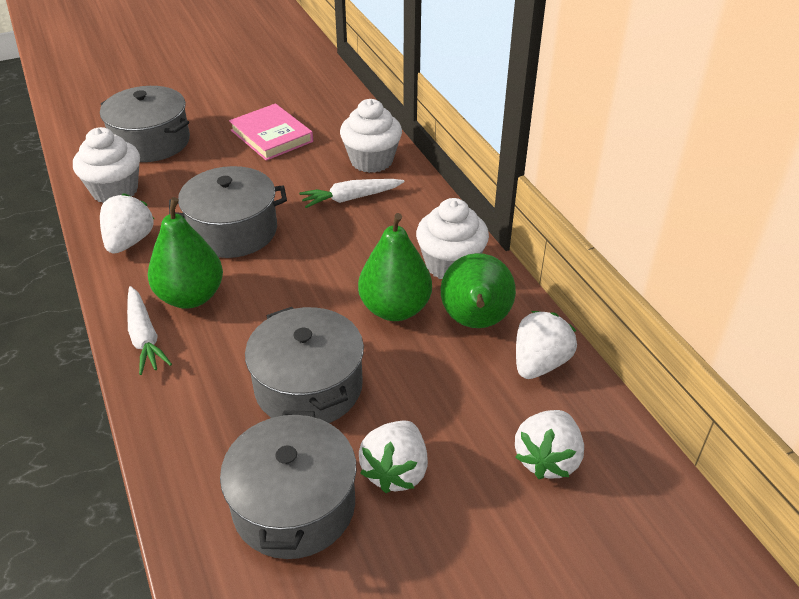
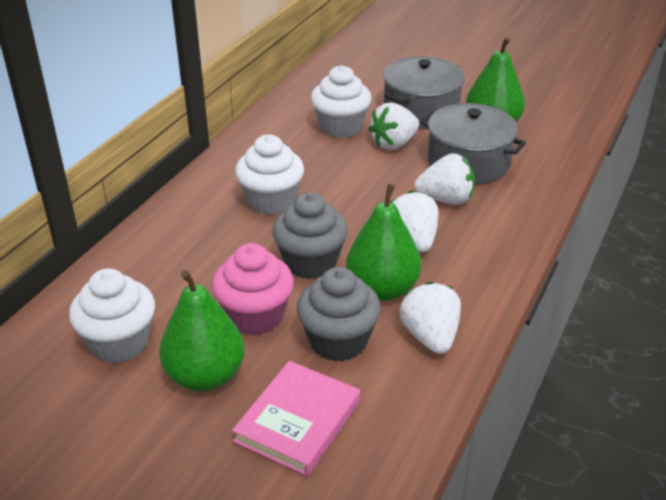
grey cupcake: none = 0 -> [272,192,348,279] [297,267,381,362] = 2
grey pot: [100,86,190,162] [169,166,287,258] [220,410,356,559] [245,307,364,423] = 4 -> [383,56,465,128] [420,103,526,184] = 2
pink cupcake: none = 0 -> [212,243,294,335] = 1
white carrot: [127,286,172,375] [299,179,405,208] = 2 -> none = 0

